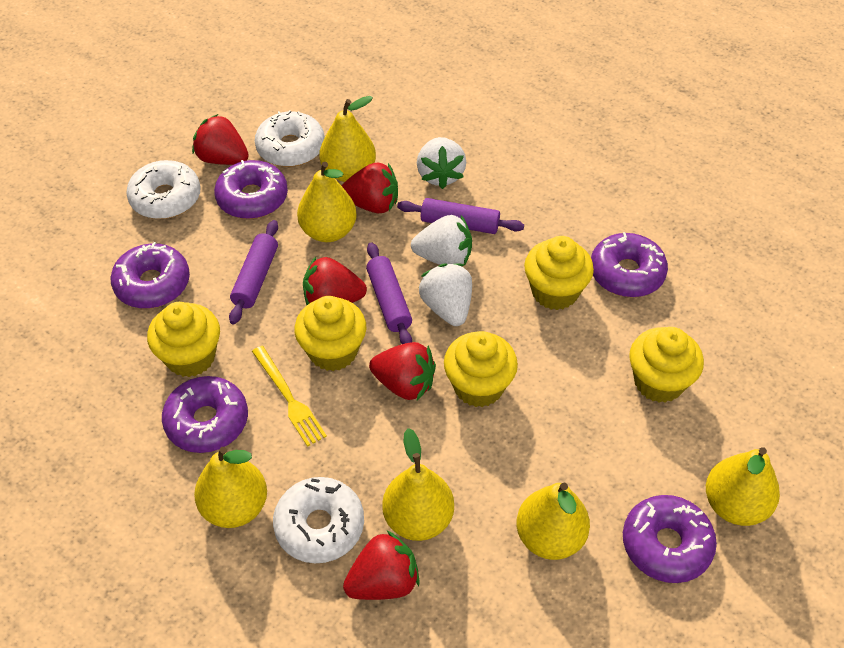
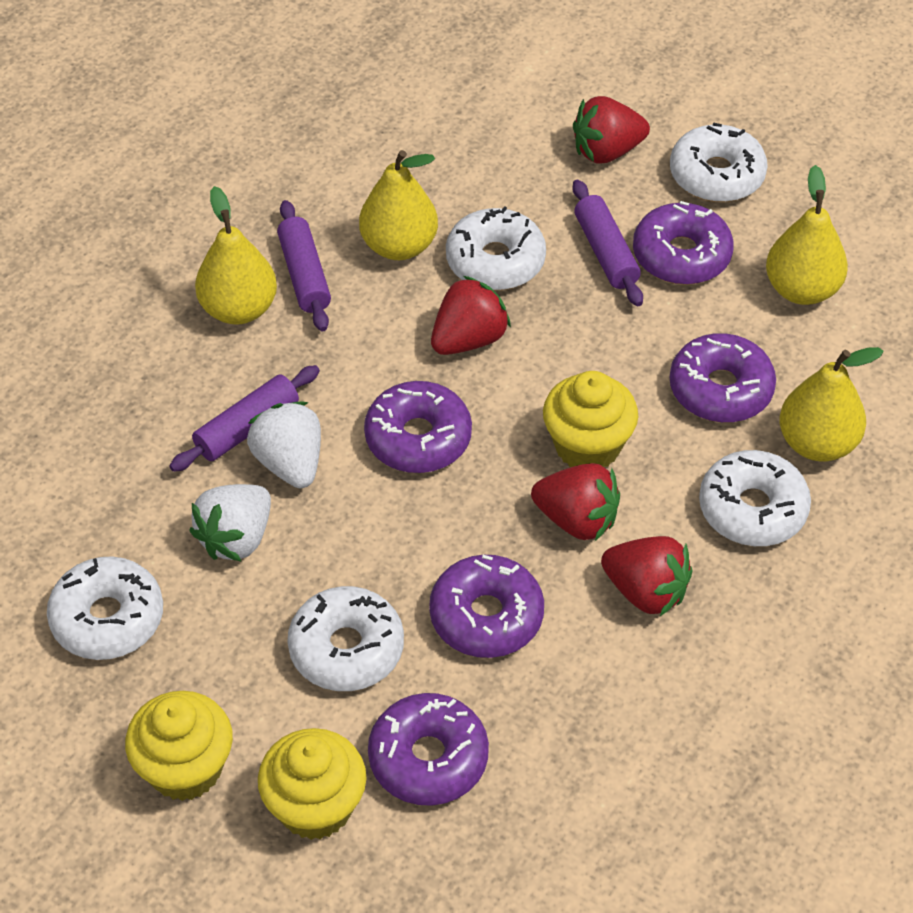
red strawberry: [192,114,249,165] [303,257,367,305] [342,163,398,213] [343,531,420,600] [369,342,436,400] = 5 -> [431,276,511,355] [531,463,620,541] [573,96,650,164] [601,536,692,616] = 4
white donut: [126,160,201,219] [255,110,325,167] [273,477,364,563] = 3 -> [47,556,163,660] [287,586,404,691] [446,206,546,290] [670,122,768,202] [699,450,811,546] = 5
white strawberry: [411,215,472,266] [417,137,466,189] [419,263,472,326] = 3 -> [189,484,271,562] [247,402,321,488] = 2
yellow cupcake: [147,302,220,377] [294,296,367,371] [444,331,518,407] [524,236,594,310] [629,327,704,403] = 5 -> [125,691,233,801] [258,728,367,840] [543,371,638,467] = 3
yellow fork: [252,346,327,447] = 1 -> none = 0
yellow pear: [194,447,267,528] [297,162,357,242] [319,96,376,182] [382,428,454,541] [516,482,590,560] [706,447,780,526] = 6 -> [195,186,277,325] [359,150,438,260] [766,165,848,305] [779,347,884,461] = 4

